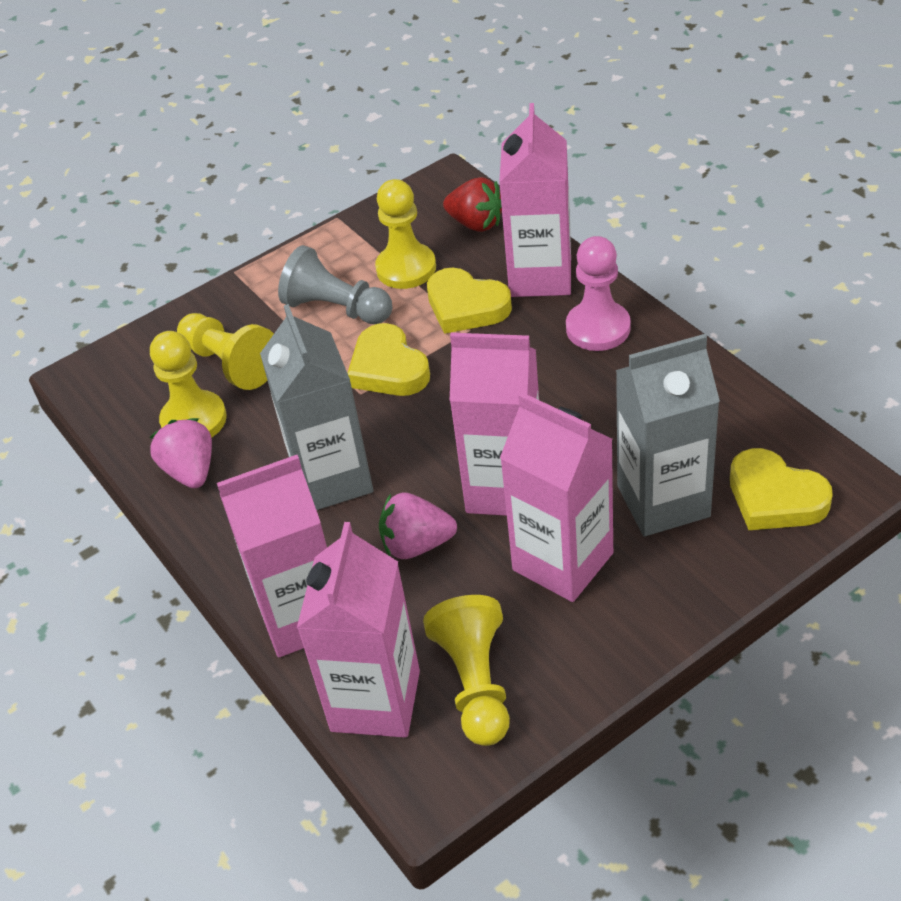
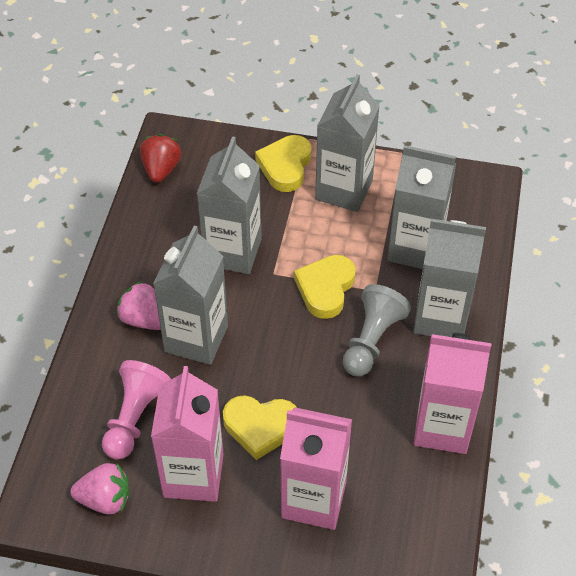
grey carton: [260,304,373,510] [616,334,720,536] = 2 -> [153,225,228,365] [197,136,262,274] [315,74,380,212] [387,145,456,269] [413,219,486,337] = 5
pink carton: [217,455,327,657] [297,522,420,738] [450,333,539,516] [499,103,571,297] [500,392,613,602] = 5 -> [151,366,224,502] [280,407,352,530] [413,333,492,454] = 3
yellow pawn: [150,331,227,438] [177,313,274,390] [375,179,436,289] [423,595,510,746] = 4 -> none = 0

